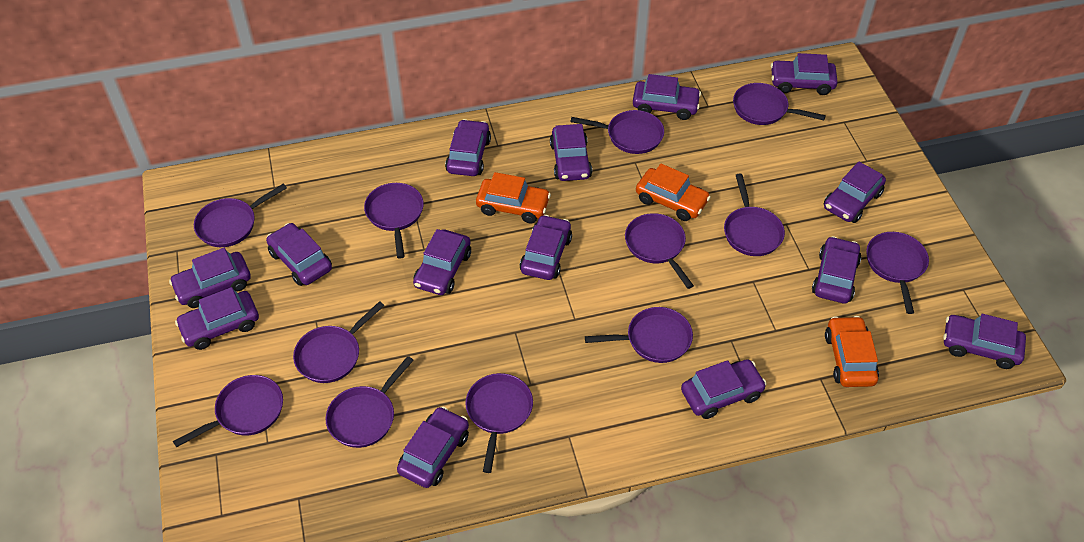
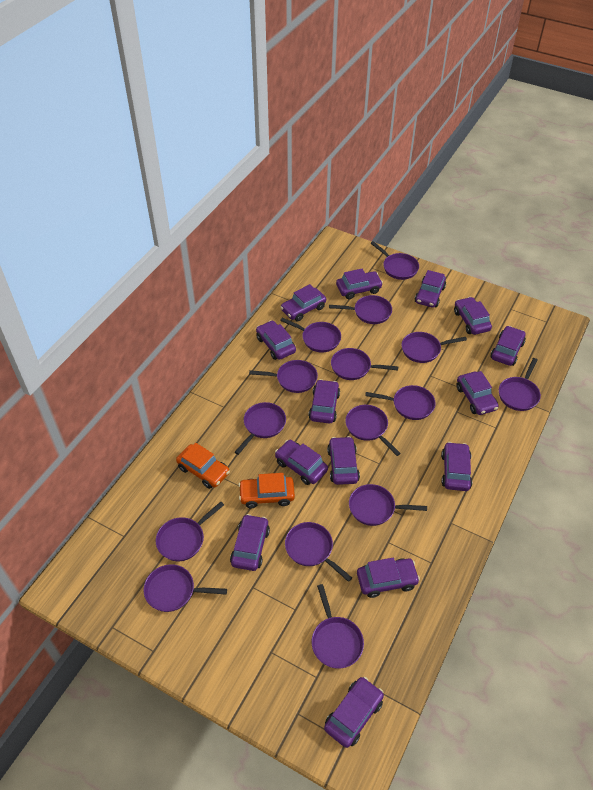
orange car: [476,172,551,223] [636,164,711,221] [825,316,879,387] = 3 -> [176,443,230,489] [238,473,295,508] = 2
purple pan: [173,375,283,448] [194,184,287,247] [293,301,384,383] [326,356,414,448] [364,183,424,259] [465,373,533,473] [570,110,664,154] [585,307,693,363] [625,213,694,289] [724,174,785,256] [733,83,826,125] [866,232,929,314] = 12 -> [143,564,227,612] [156,502,224,561] [235,402,286,455] [249,360,318,393] [280,318,341,352] [285,522,352,582] [312,584,364,669] [329,295,392,324] [331,348,398,380] [345,405,401,456] [349,484,427,526] [365,385,436,420] [371,241,419,280] [402,332,467,363] [499,358,541,411] = 15

